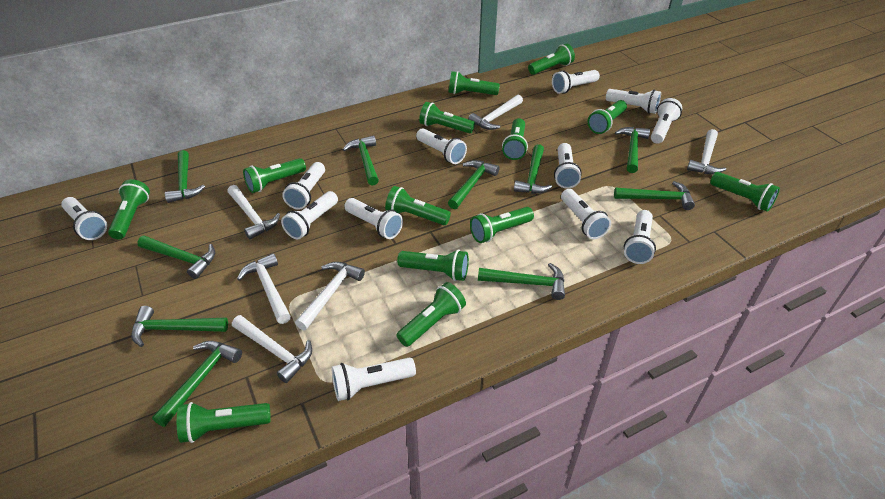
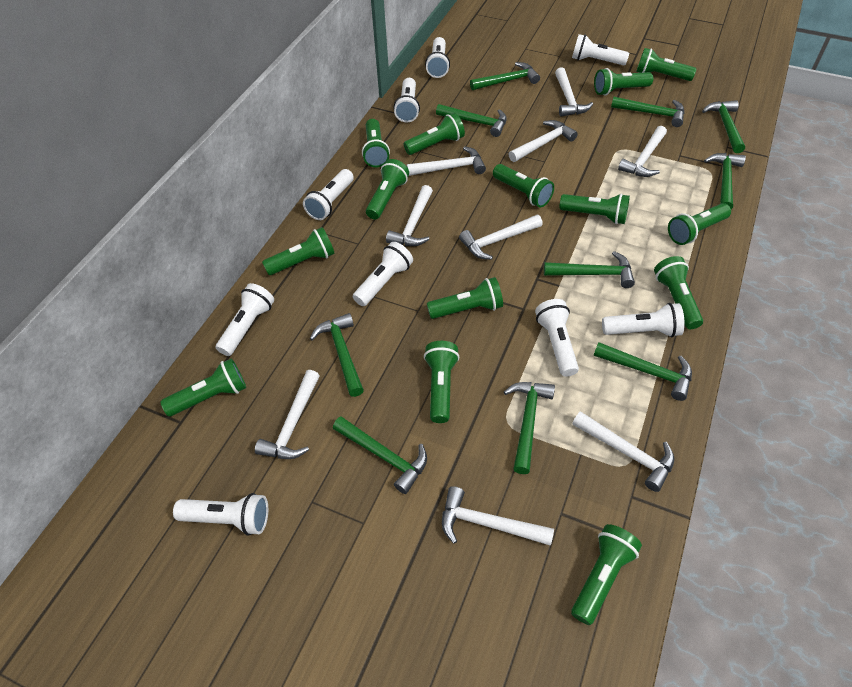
green flashlight: [108,179,150,240] [177,402,271,443] [243,158,306,193] [385,186,451,225] [397,250,469,281] [397,282,466,347] [419,102,475,134] [448,71,500,95] [470,207,534,243] [502,118,528,160] [528,43,575,75] [588,100,627,134] [710,172,780,212] = 13 -> [160,358,246,416] [262,227,335,275] [362,119,390,167] [366,159,409,220] [404,113,465,155] [424,341,460,423] [427,277,503,319] [493,164,554,207] [559,193,630,224] [571,524,642,625] [594,68,653,96] [636,48,696,81] [654,256,703,329] [668,203,731,245] = 14
white flashlight: [61,197,107,240] [281,191,338,239] [282,162,325,210] [332,358,416,401] [344,198,403,239] [416,128,467,164] [552,70,600,94] [554,143,582,189] [561,189,611,239] [606,89,661,114] [624,210,656,264] [651,98,682,144] = 12 -> [173,493,268,536] [216,283,274,356] [303,169,354,220] [353,242,413,306] [394,78,420,122] [425,37,450,78] [535,299,579,377] [572,34,629,65] [602,303,685,337] = 9
white hammer: [227,185,280,240] [232,315,312,383] [237,253,291,324] [295,262,365,330] [468,94,523,130] [687,129,726,175] = 6 -> [255,370,320,459] [386,185,433,246] [407,146,486,176] [442,486,554,546] [459,215,543,260] [509,120,578,162] [555,67,593,116] [572,411,674,492] [618,126,667,177] = 9

